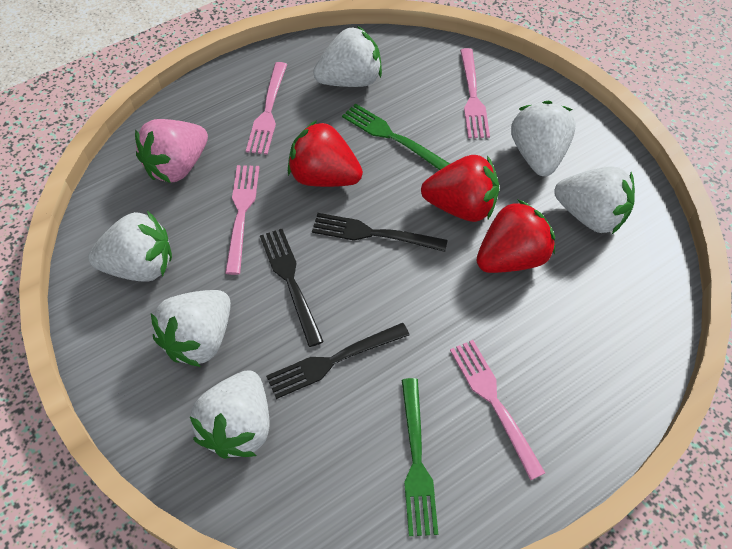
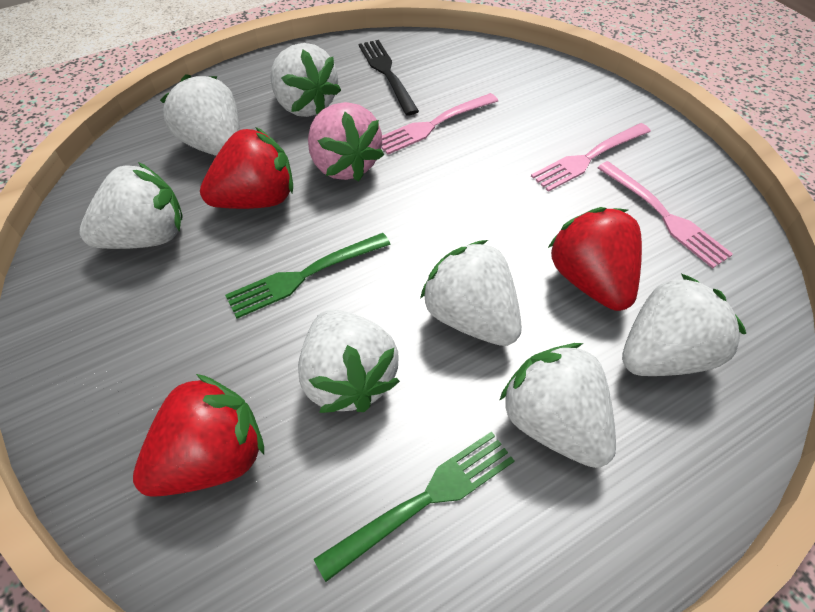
black fork: [260,229,324,347] [266,323,410,399] [312,213,448,252] = 3 -> [359,40,419,115] = 1
pink fork: [225,165,260,275] [246,62,287,155] [450,340,545,480] [460,48,490,138] = 4 -> [382,93,498,155] [531,123,651,192] [598,161,733,268] = 3
white strawberry: [88,211,172,282] [151,290,231,367] [190,371,270,459] [313,26,382,87] [511,100,576,176] [554,166,635,234] = 6 -> [79,162,183,249] [160,74,240,156] [270,43,341,117] [298,310,400,413] [420,240,522,346] [499,343,616,468] [622,274,746,376] = 7

